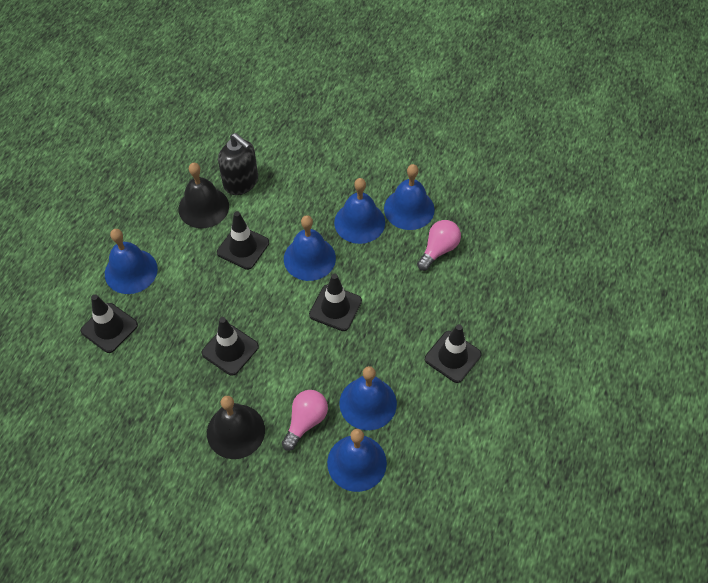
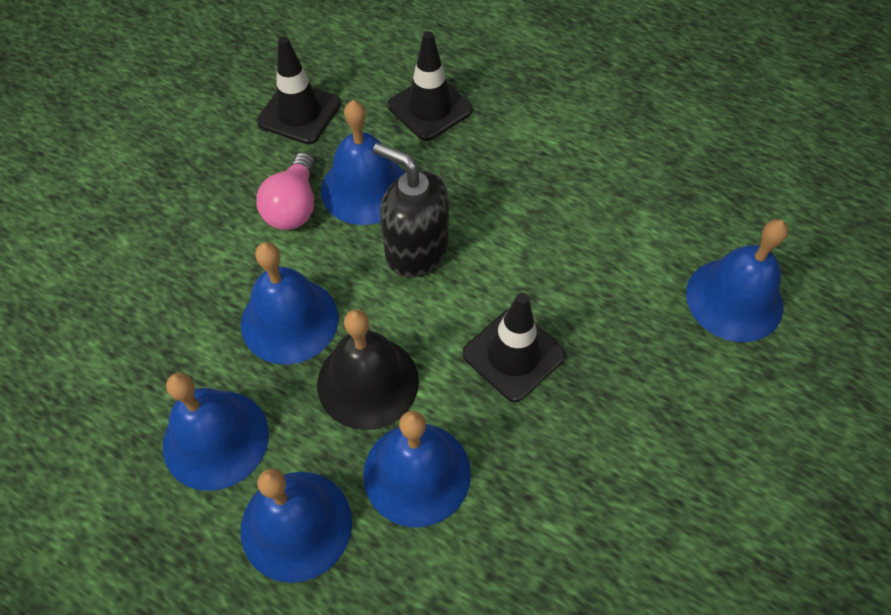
black bell: [179,163,229,228] [207,396,265,459] = 2 -> [317,309,419,430] = 1
black traffic cone: [81,294,138,353] [202,317,259,376] [217,211,269,270] [309,274,362,331] [425,324,481,383] = 5 -> [257,36,341,144] [387,31,473,141] [462,293,565,402] = 3
pink light bulb: [282,390,328,451] [417,220,461,271] = 2 -> [256,152,315,230] = 1

